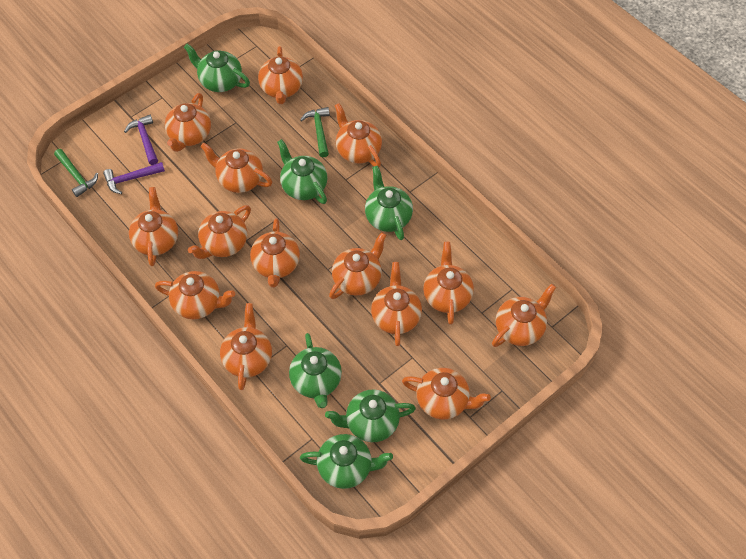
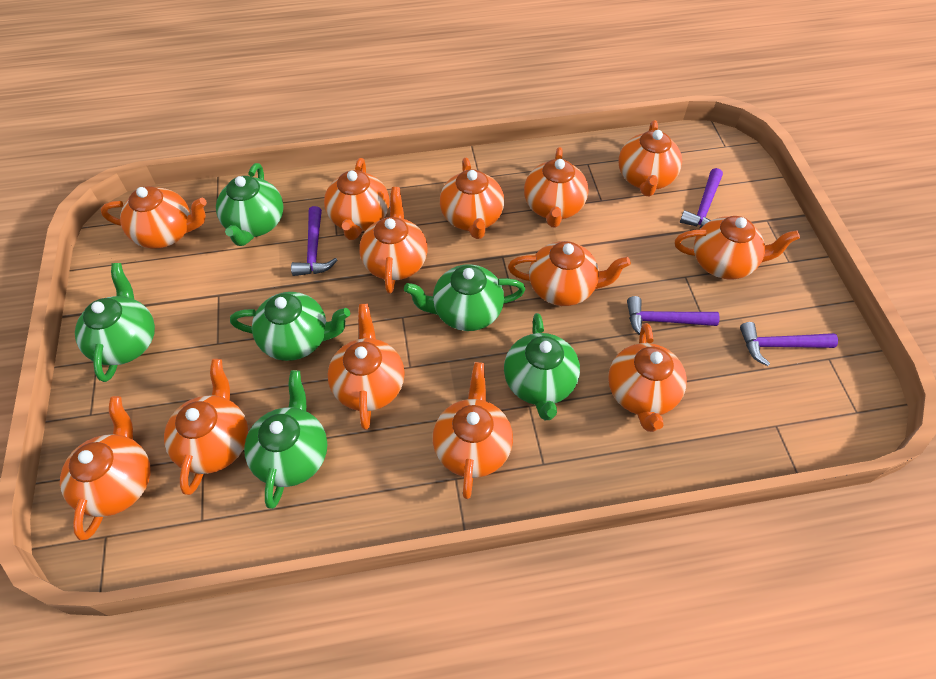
green hammer: [54,149,98,197] [300,107,330,157] = 2 -> none = 0
orange teapot: [129,187,178,266] [155,271,235,319] [165,93,211,152] [188,205,251,259] [200,143,272,193] [220,303,272,390] [250,218,300,287] [258,46,303,104] [329,232,386,299] [335,103,382,167] [371,262,422,346] [402,368,491,420] [423,242,474,325] [492,284,556,347] = 14 -> [60,396,151,540] [101,186,207,249] [164,359,248,495] [324,158,389,240] [328,304,405,430] [359,187,428,294] [433,362,513,499] [440,158,504,239] [508,241,631,306] [524,147,589,228] [608,323,687,432] [618,120,682,196] [675,216,800,279] = 13
purple hammer: [103,162,165,194] [124,115,158,165] = 2 -> [291,206,338,276] [627,296,720,335] [680,168,723,228] [740,322,838,366] = 4

